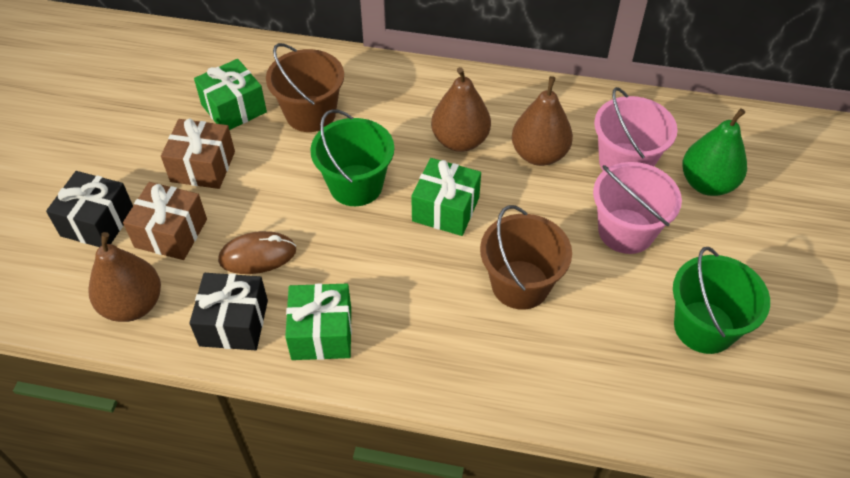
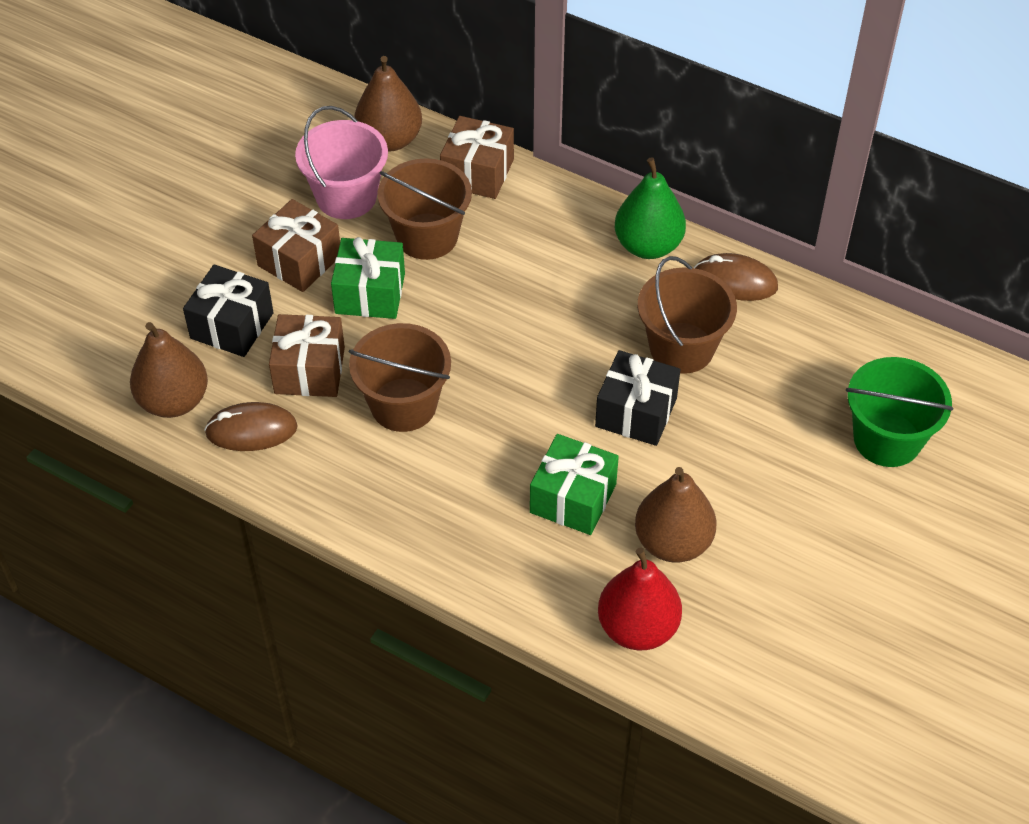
brown bucket: [266,43,344,132] [480,205,572,310] = 2 -> [349,323,451,432] [377,159,472,260] [638,256,737,374] = 3
brown gift: [123,182,207,260] [161,119,235,189] = 2 -> [252,199,340,292] [269,314,345,397] [440,116,514,199] = 3
brown mouse: [218,231,296,274] = 1 -> [204,402,298,451] [694,253,778,301] = 2
green bucket: [310,109,394,206] [673,247,770,354] = 2 -> [846,357,953,467] = 1
green gift: [194,59,267,130] [285,283,352,360] [411,158,481,236] = 3 -> [331,237,405,319] [530,434,619,535] = 2
pink bucket: [593,162,682,254] [594,87,678,171] = 2 -> [295,106,388,219] = 1
red pear: none = 0 -> [598,548,682,650] = 1

